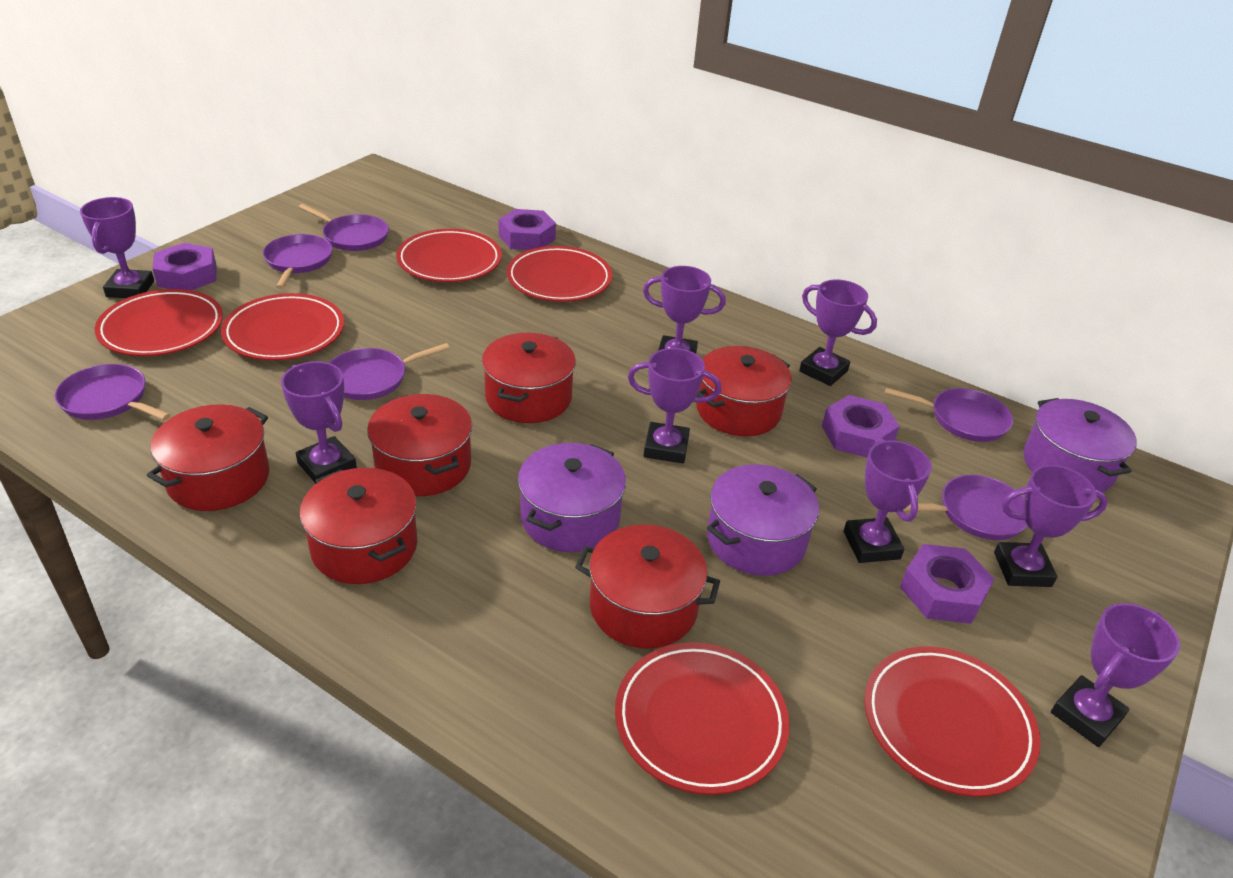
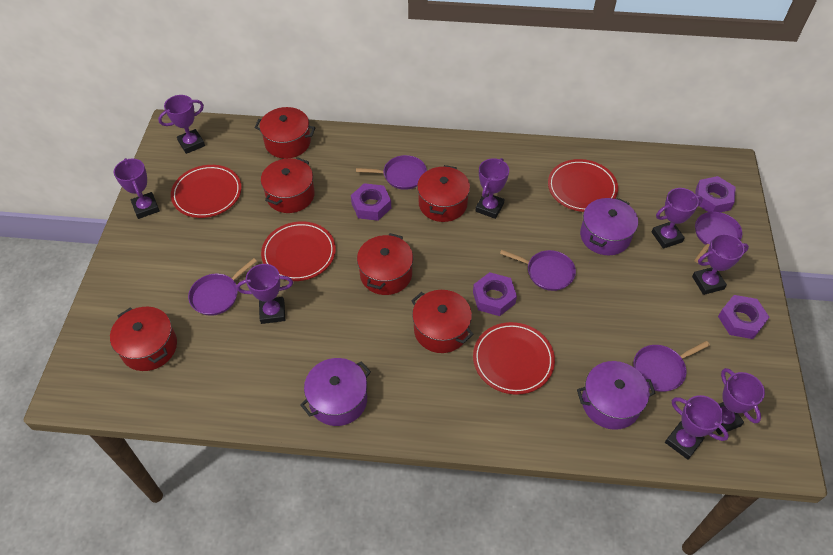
purple pan: [55,364,170,420] [263,234,333,289] [299,204,389,251] [329,343,450,400] [885,388,1013,442] [903,475,1028,540] = 6 -> [188,258,257,316] [356,155,427,190] [500,250,576,291] [633,341,710,392] [694,212,742,263] = 5
red plate: [95,289,223,356] [221,293,344,361] [396,229,502,282] [506,246,612,302] [615,642,789,795] [864,646,1040,797] = 6 -> [171,165,242,218] [261,221,336,281] [473,322,555,395] [548,159,618,212] = 4

